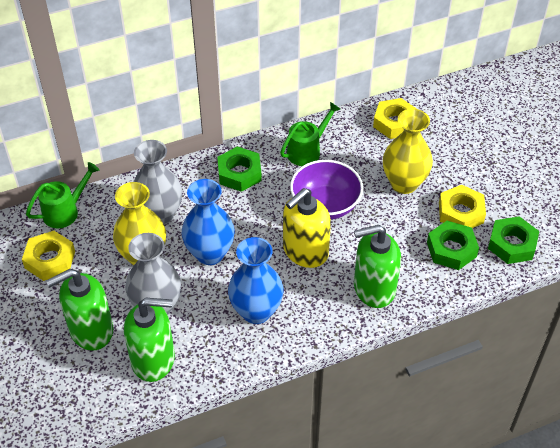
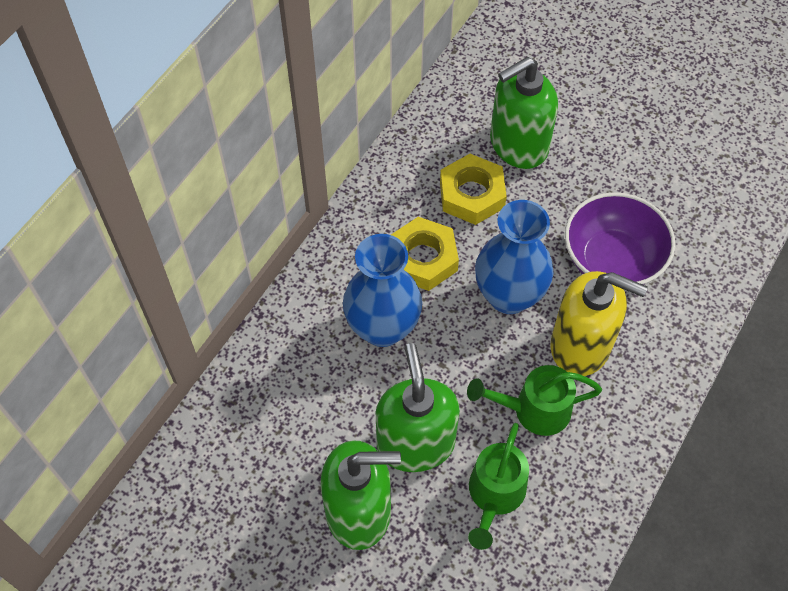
green nut: [217,146,262,192] [427,221,479,270] [488,216,539,264] = 3 -> none = 0
grey vase: [126,233,181,315] [133,140,182,225] = 2 -> none = 0
yellow nut: [22,231,75,281] [373,98,417,139] [439,185,486,228] = 3 -> [391,217,459,291] [440,154,507,225] = 2
yellow vase: [113,182,166,266] [383,109,433,194] = 2 -> none = 0

